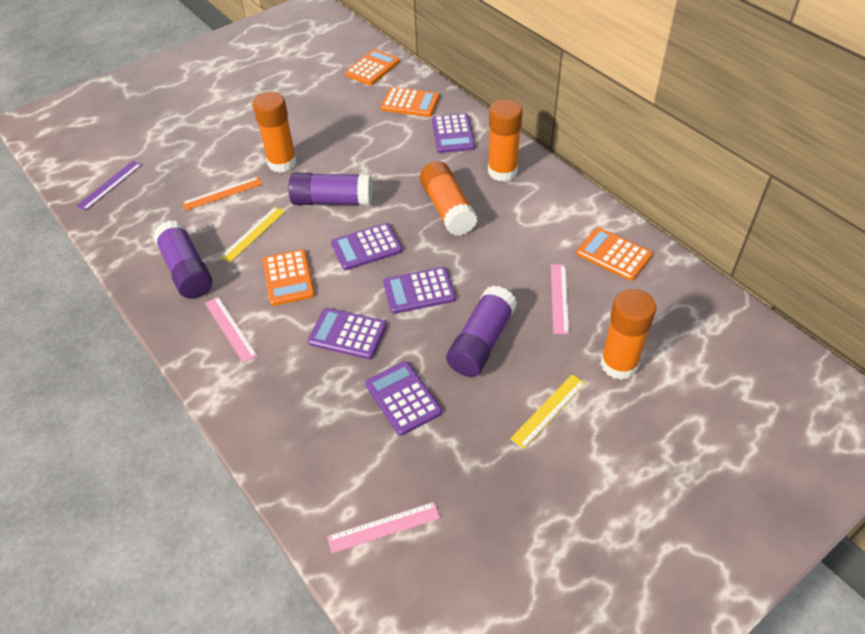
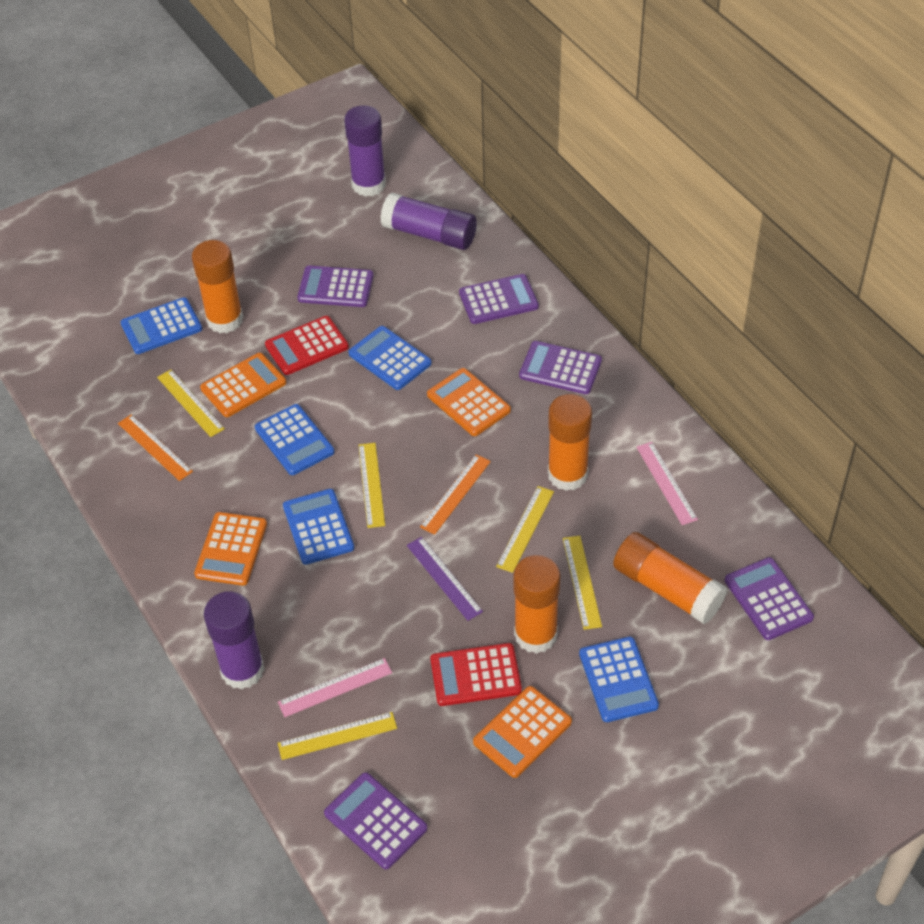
blue calculator: none = 0 -> [121,297,202,354] [255,404,334,475] [283,489,354,565] [348,326,432,390] [579,637,659,722] = 5
orange ruler: [182,177,262,211] = 1 -> [118,414,193,481] [420,454,491,535] = 2
pink ruler: [205,297,258,363] [327,502,440,553] [551,264,569,334] = 3 -> [278,658,392,717] [637,442,698,525] = 2
red calculator: none = 0 -> [265,316,349,375] [430,643,522,706] = 2
yellow ruler: [220,207,285,262] [510,374,585,449] = 2 -> [157,370,225,437] [278,712,397,760] [359,443,385,528] [496,486,554,573] [563,536,602,630] = 5

